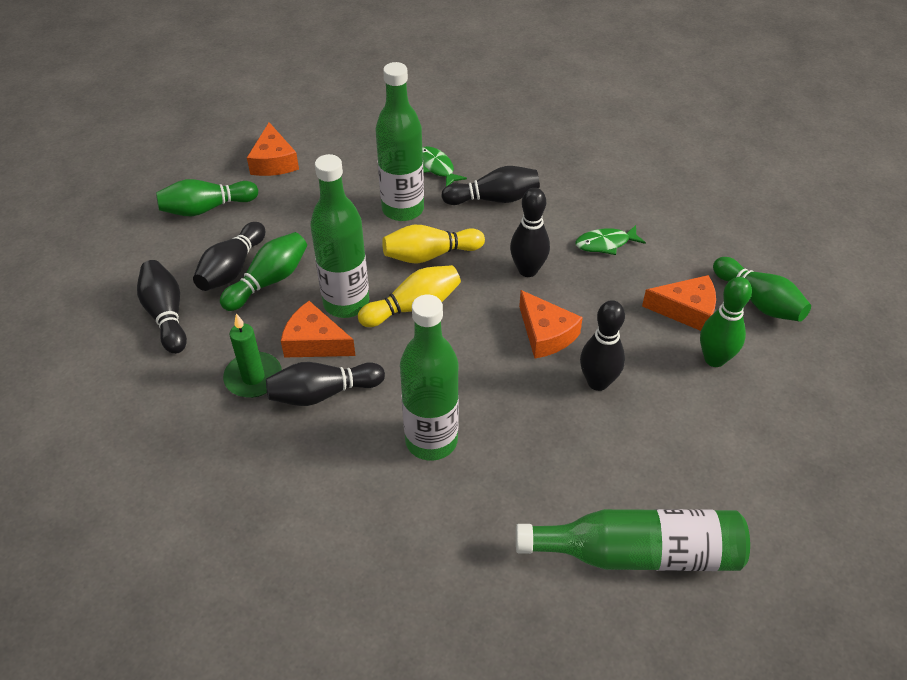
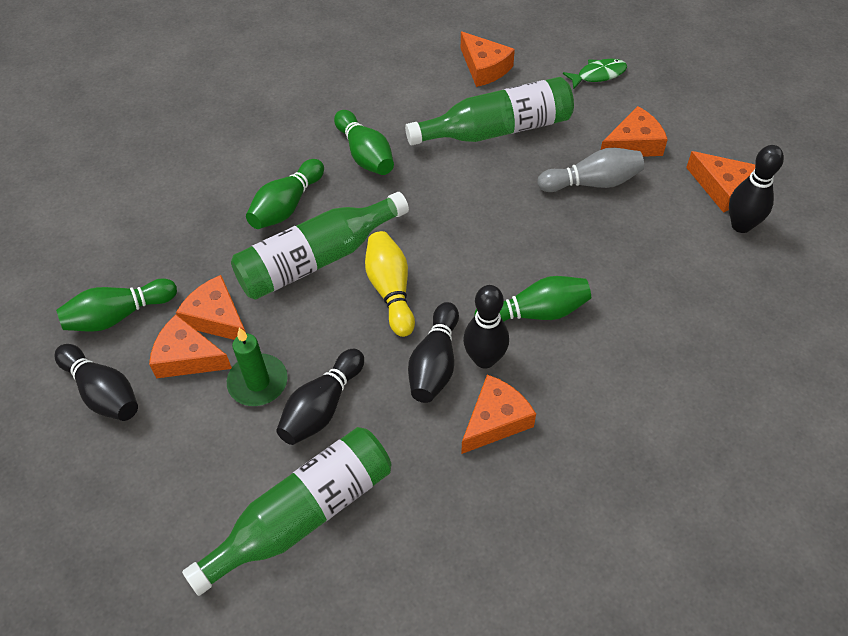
black bowling pin: [137,260,187,354] [193,222,265,291] [266,362,385,406] [441,166,540,205] [510,188,550,277] [580,300,625,391] = 6 -> [55,344,138,421] [276,349,364,445] [408,302,459,403] [463,285,509,369] [729,145,784,233] = 5
green bottle: [310,154,370,318] [376,62,424,221] [400,294,459,461] [516,509,750,571] = 4 -> [182,427,391,596] [231,192,409,300] [405,77,574,145] = 3
green fish: [422,146,467,186] [575,225,646,255] = 2 -> [563,59,627,89] = 1
grey bowling pin: none = 0 -> [537,148,644,192] = 1
orange cheese: [247,122,299,176] [281,301,356,358] [519,290,583,358] [642,275,716,331] = 4 -> [149,314,232,378] [176,275,246,340] [461,31,515,87] [461,374,536,454] [601,106,668,157] [686,151,755,213] = 6
yellow bowling pin: [358,265,461,327] [382,225,485,264] = 2 -> [365,231,415,337] = 1

